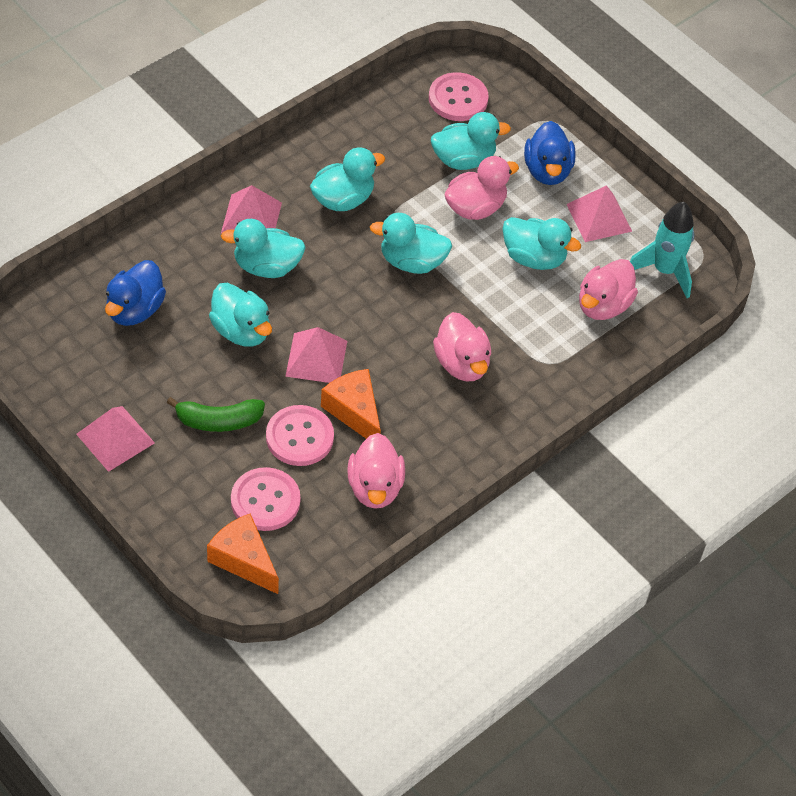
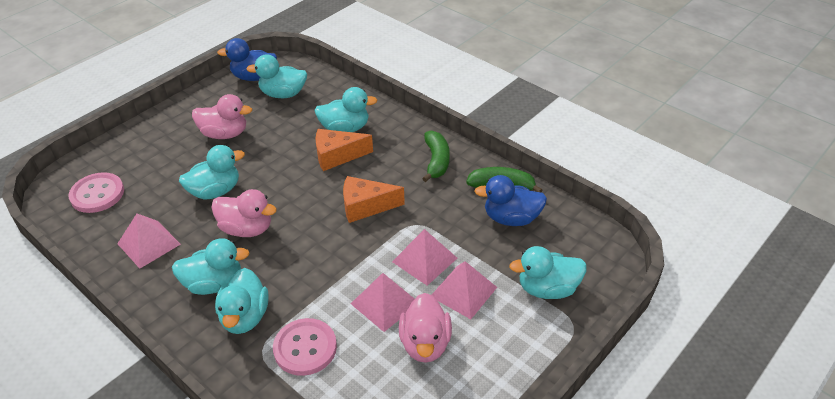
green banana: [167,397,265,432] = 1 -> [422,131,450,182] [466,167,542,193] = 2
pink button: [231,467,300,531] [266,405,334,466] [429,72,489,121] = 3 -> [69,172,124,213] [273,318,337,376] = 2
pink duck: [347,433,405,509] [433,312,491,382] [444,156,519,220] [579,259,638,320] = 4 -> [192,94,252,139] [211,189,277,237] [399,293,452,363] = 3
turquoise rocket: [630,202,694,298] = 1 -> none = 0

